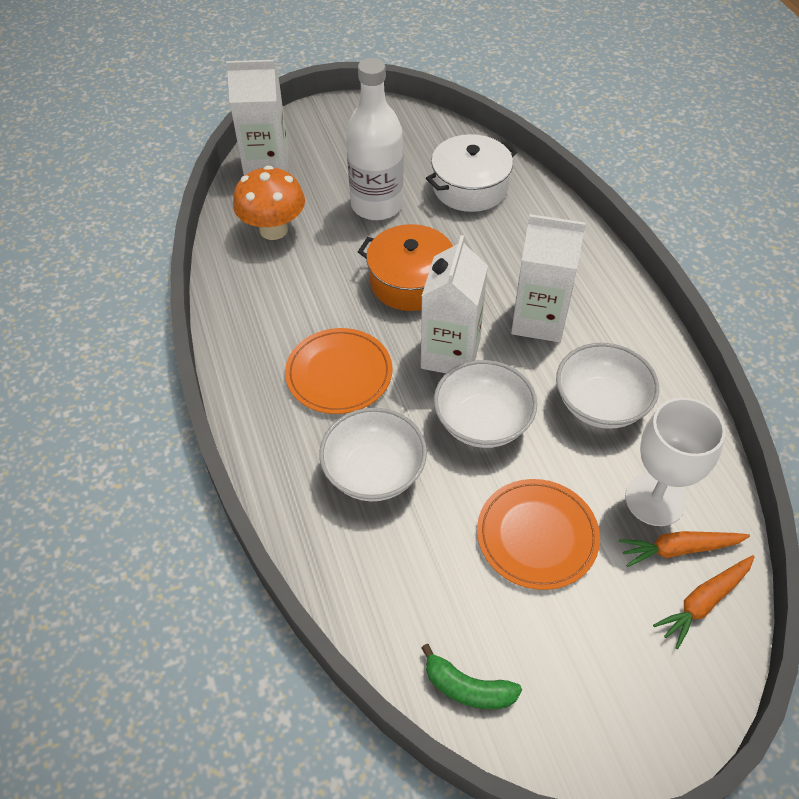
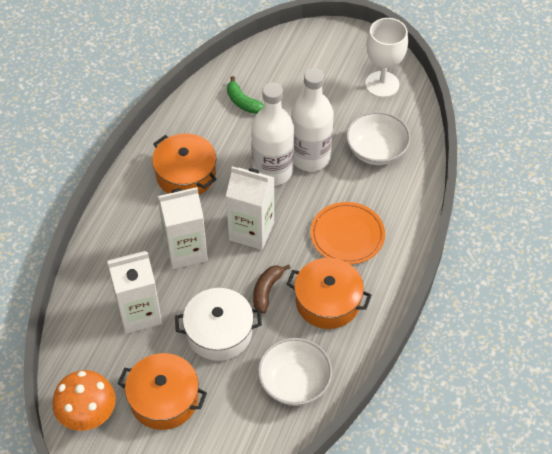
brown banana: none = 0 -> [253,265,290,313] = 1
orange carrot: [619,531,750,567] [653,555,755,649] = 2 -> none = 0
orange plate: [285,328,393,414] [477,479,600,590] = 2 -> [310,202,385,264] = 1
orange pot: [358,224,453,311] = 1 -> [117,353,207,430] [152,133,217,195] [287,258,372,329] = 3
white bottle: [346,58,403,220] = 1 -> [251,82,294,186] [291,68,334,171] = 2
white bowl: [319,408,427,501] [434,360,537,448] [556,343,659,429] = 3 -> [258,338,332,406] [346,111,411,165] = 2

